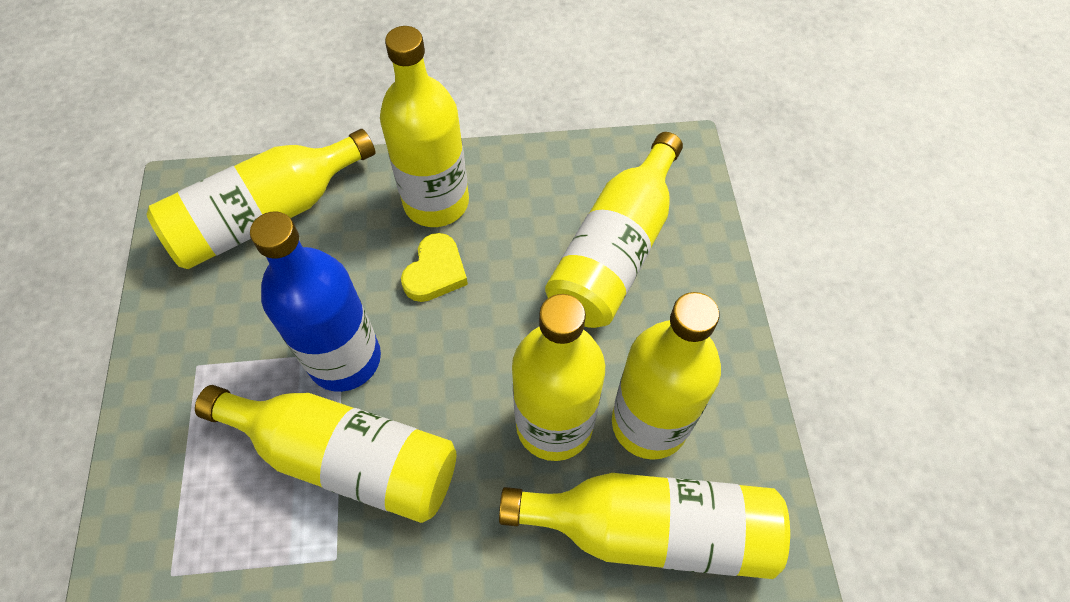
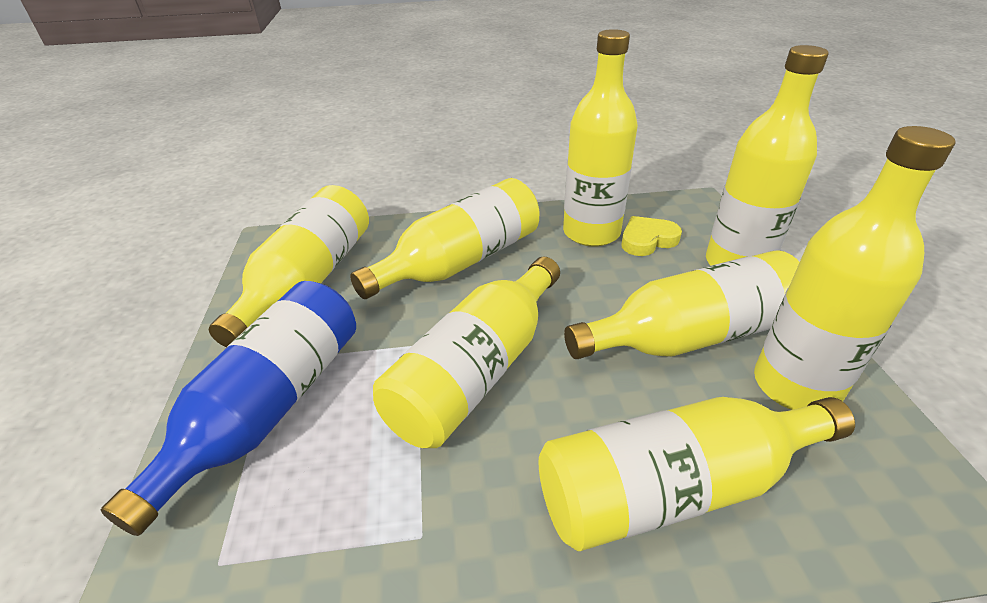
yellow bottle: [147,129,376,269] [195,385,456,523] [380,26,469,227] [499,473,790,579] [512,294,605,461] [545,132,683,328] [612,292,721,460] = 7 -> [209,185,369,347] [350,178,539,299] [373,257,560,448] [538,397,855,551] [563,29,638,247] [564,250,799,359] [706,45,829,265] [754,126,955,410] = 8

